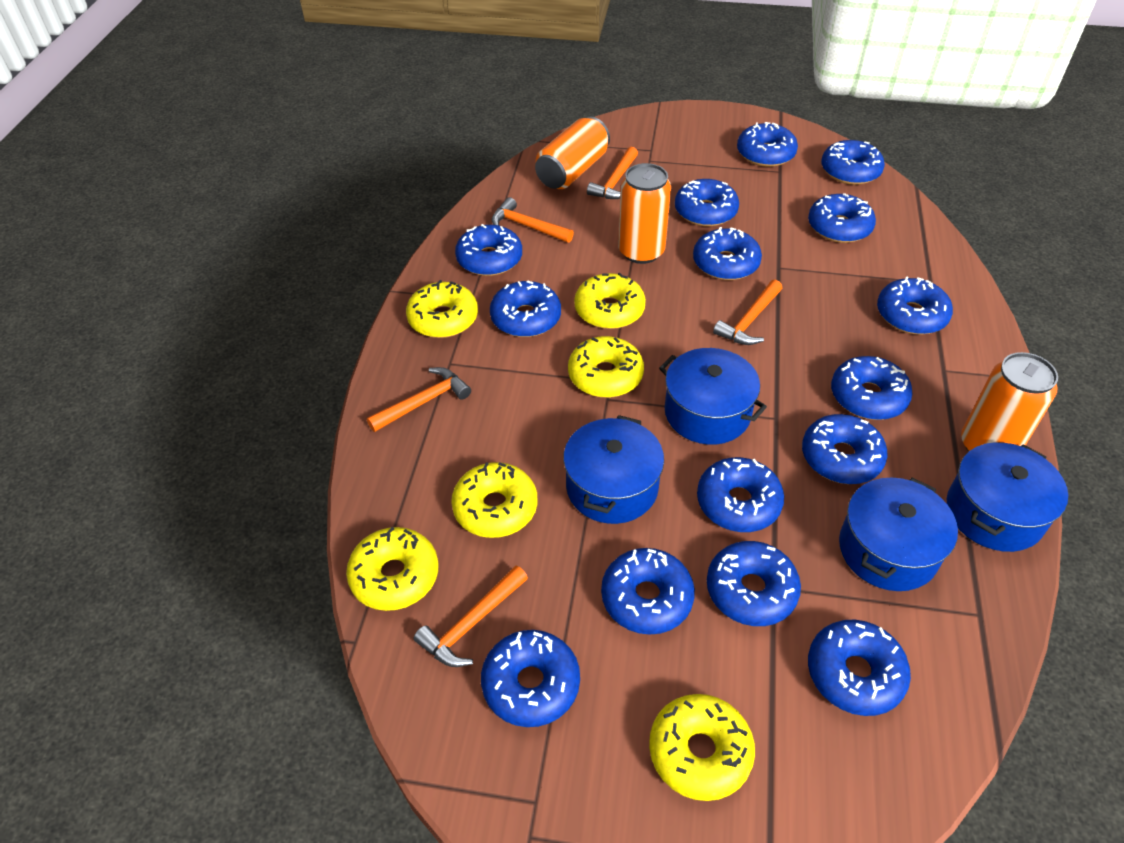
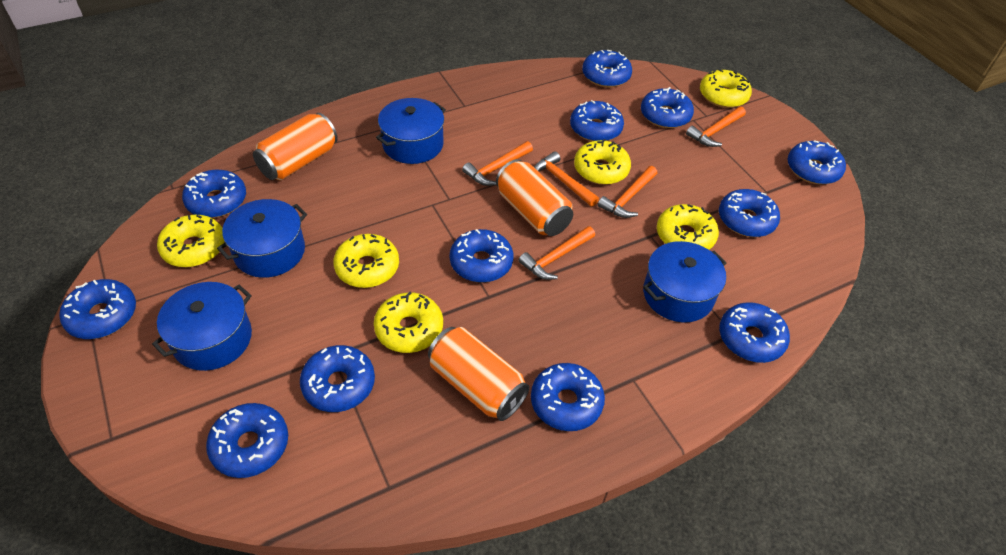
blue donut: [455,224,522,276] [481,630,580,727] [490,280,561,337] [601,548,695,635] [675,179,739,227] [693,227,762,280] [697,457,784,532] [707,541,801,626] [737,122,798,167] [802,414,888,484] [808,193,876,243] [808,620,911,716] [821,140,885,185] [831,356,912,420] [877,276,953,334] = 15 -> [60,279,136,339] [182,170,246,218] [206,403,288,478] [300,345,375,412] [450,229,513,283] [531,363,605,431] [570,100,624,141] [582,49,632,87] [641,87,694,128] [719,189,780,237] [719,302,790,363] [788,140,846,184] = 12

